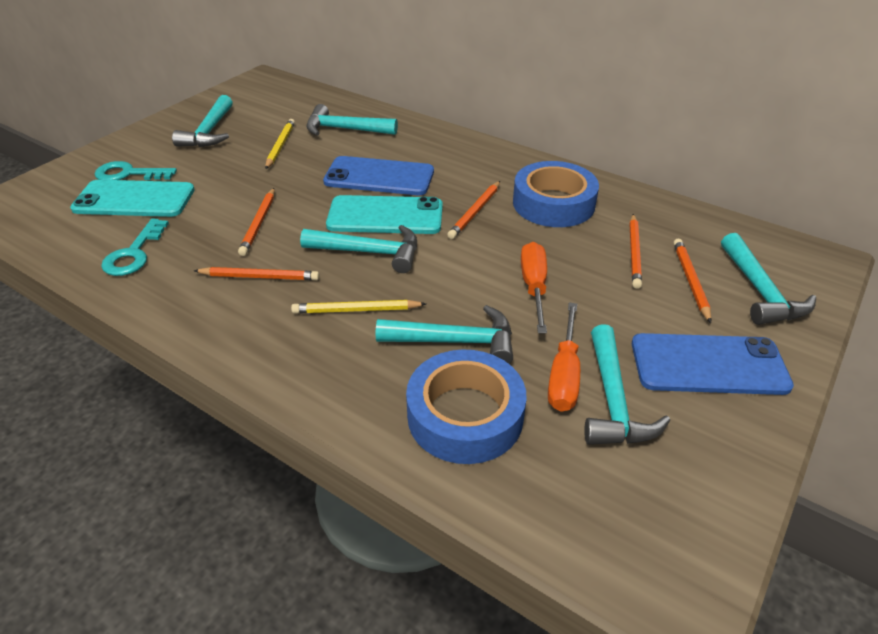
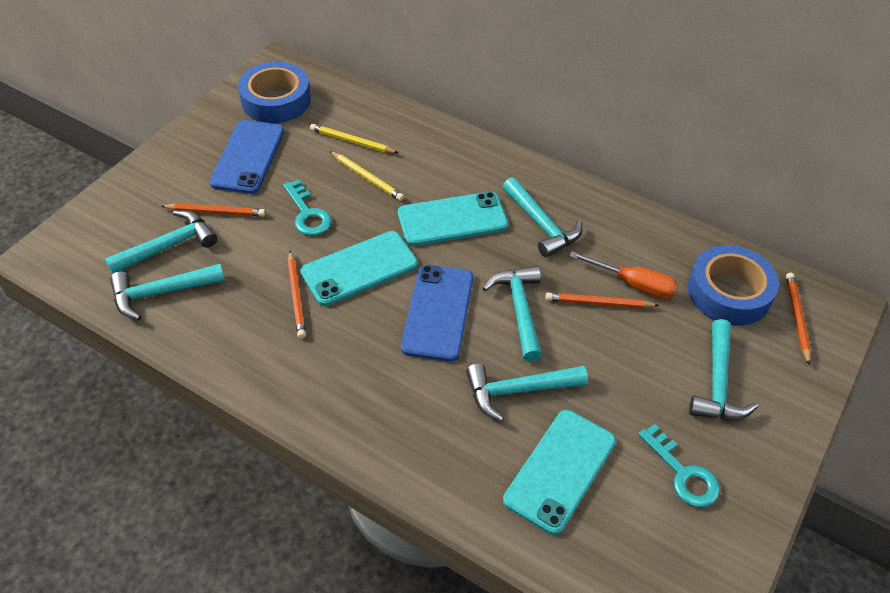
orange pencil: [194,267,320,280] [238,188,275,256] [447,181,500,239] [629,214,642,289] [673,238,711,323] = 5 -> [162,203,266,217] [288,251,306,339] [545,293,660,308] [786,273,811,366] = 4
orange screwdriver: [521,242,547,334] [548,302,580,412] = 2 -> [569,251,678,299] = 1
turquoise phone: [70,180,195,217] [326,195,443,234] = 2 -> [300,231,418,306] [398,192,508,246] [503,410,616,535] = 3

